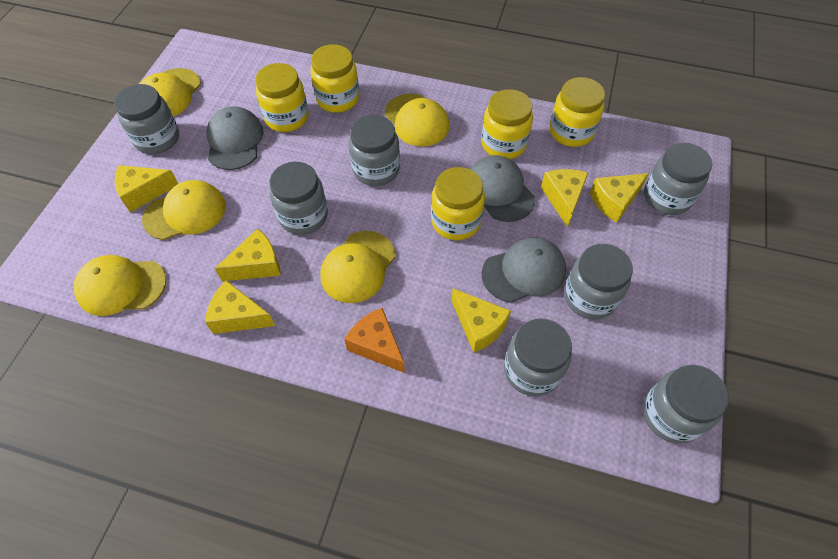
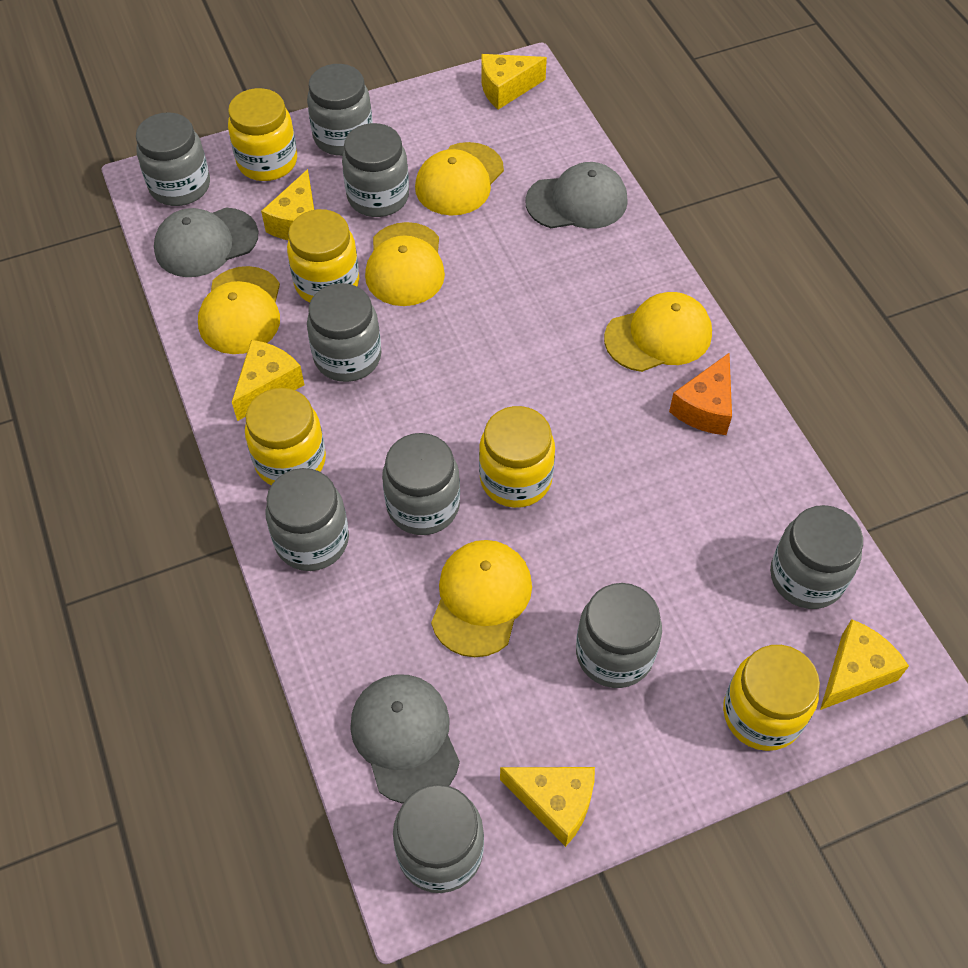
grey jar: [114,84,179,154] [270,162,328,235] [349,115,400,186] [504,319,572,396] [564,244,633,320] [643,365,729,444] [644,143,712,215] = 7 -> [136,112,210,206] [265,468,349,571] [307,64,373,156] [307,283,382,382] [342,123,409,217] [382,433,460,535] [393,784,484,893] [576,583,662,688] [770,505,863,609] = 9
yellow cheese: [115,165,178,212] [205,280,275,334] [215,228,281,281] [451,288,511,353] [541,169,588,227] [590,173,649,223] = 6 -> [232,340,304,421] [261,169,314,240] [482,54,547,110] [500,767,595,847] [820,619,909,710] = 5

